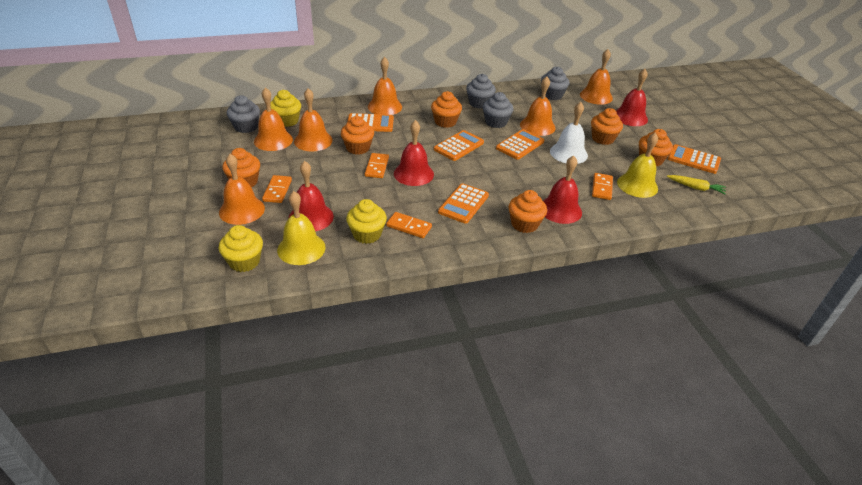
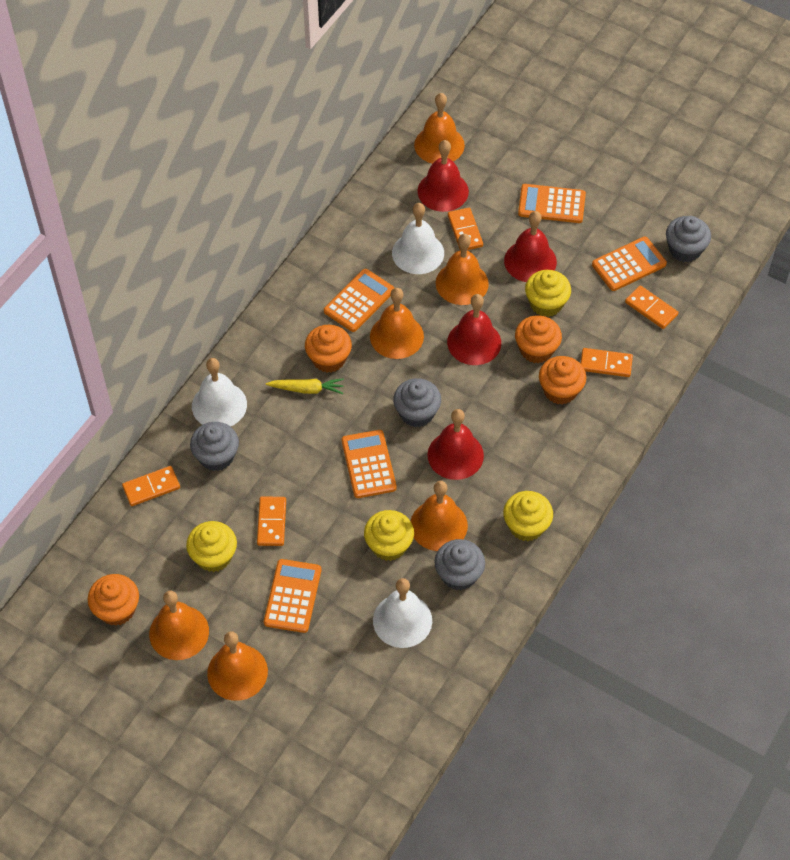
orange cupcake: [223,148,260,188] [341,116,374,155] [431,91,462,128] [509,190,547,233] [591,108,623,145] [639,129,673,166] = 6 -> [88,574,139,626] [305,325,352,373] [515,315,562,363] [539,356,586,404] = 4
orange domino: [262,175,292,203] [365,153,389,178] [386,212,432,238] [592,173,613,200] = 4 -> [122,466,180,506] [257,496,286,546] [448,208,483,250] [581,348,633,377] [625,286,678,329] = 5
white bell: [550,102,588,164] = 1 -> [192,358,247,427] [373,578,432,648] [392,203,444,274] = 3
yellow bell: [277,191,325,265] [617,133,658,198] = 2 -> none = 0
yellow cupcake: [219,225,263,272] [270,90,301,127] [346,199,387,244] = 3 -> [186,521,237,572] [364,510,414,561] [503,491,553,541] [525,270,571,317] = 4

